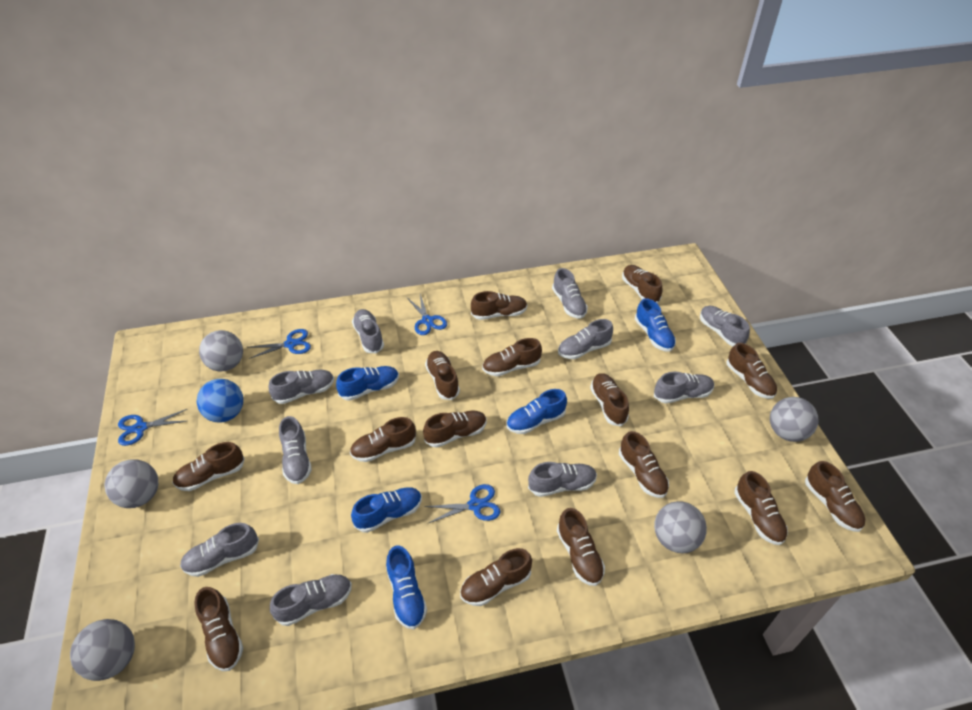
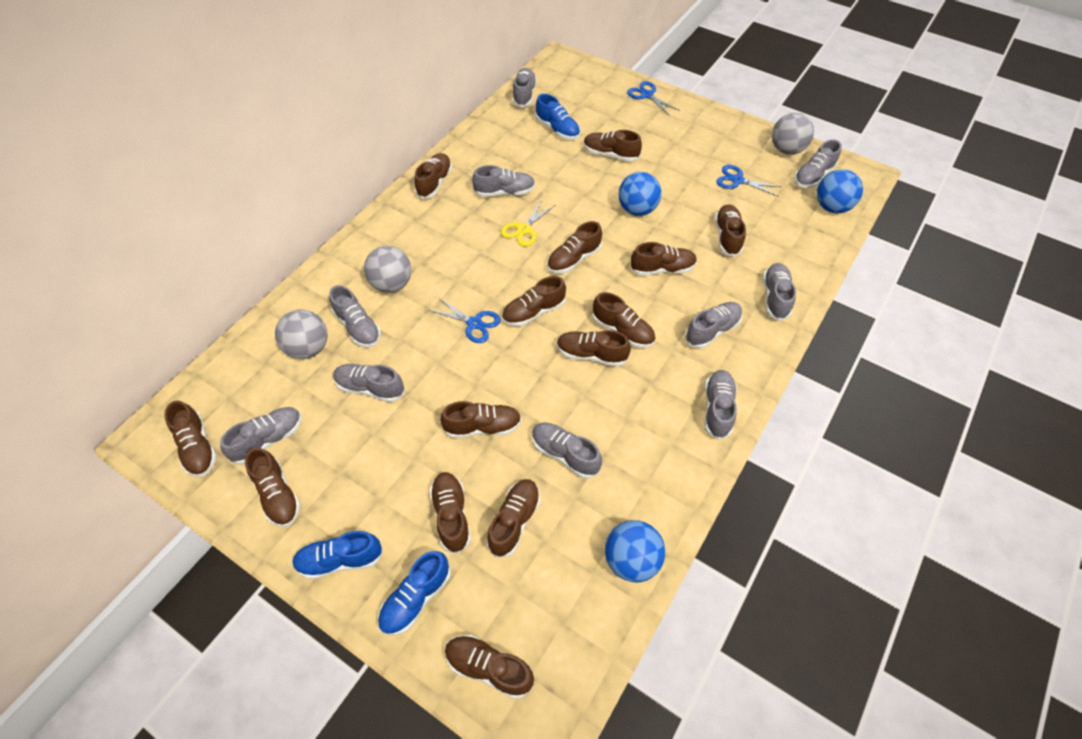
blue ball: [197,379,243,423] = 1 -> [605,520,665,582] [619,172,662,216] [817,169,863,213] = 3
blue scissors: [118,409,187,446] [249,329,311,359] [407,294,447,335] [424,484,500,523] = 4 -> [429,297,501,343] [627,81,680,116] [716,165,781,196] = 3
blue shoe: [336,366,399,401] [351,487,422,533] [386,545,427,629] [507,389,567,434] [635,298,676,352] = 5 -> [292,531,383,579] [378,551,451,635] [535,94,580,140] = 3
brown shoe: [172,442,245,491] [194,587,243,671] [350,417,416,462] [423,410,486,448] [425,351,460,400] [460,548,532,606] [471,291,527,320] [482,338,542,376] [557,508,605,586] [590,373,629,426] [619,431,669,498] [622,265,662,303] [727,343,777,399] [735,471,788,545] [805,461,865,532] = 15 -> [164,401,217,477] [245,447,300,527] [414,153,452,199] [429,472,471,554] [440,401,522,438] [445,635,534,699] [487,479,540,558] [502,276,566,327] [547,221,602,274] [557,330,631,367] [584,130,642,162] [593,292,655,348] [630,242,697,276] [715,204,746,257] = 14
grey ball: [70,619,135,681] [105,459,158,508] [199,330,243,371] [654,501,707,553] [770,397,818,442] = 5 -> [275,309,327,359] [364,246,411,293] [772,113,814,155] = 3
yellow scissors: none = 0 -> [501,200,555,247] = 1

